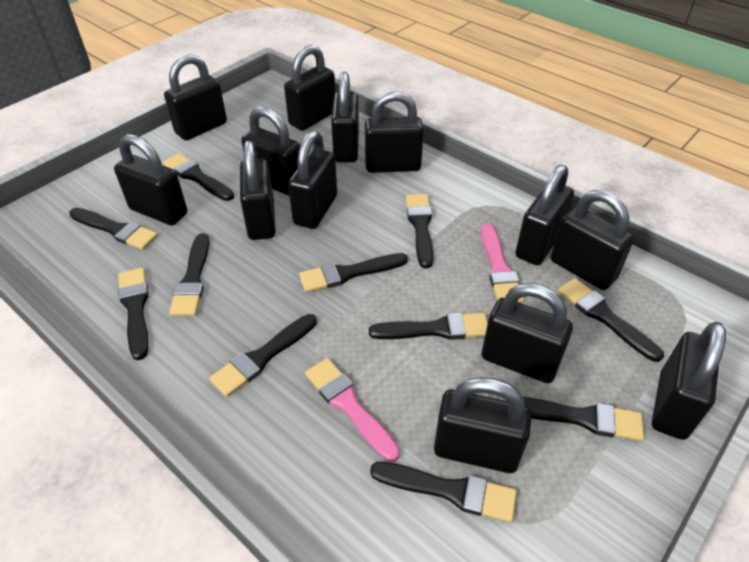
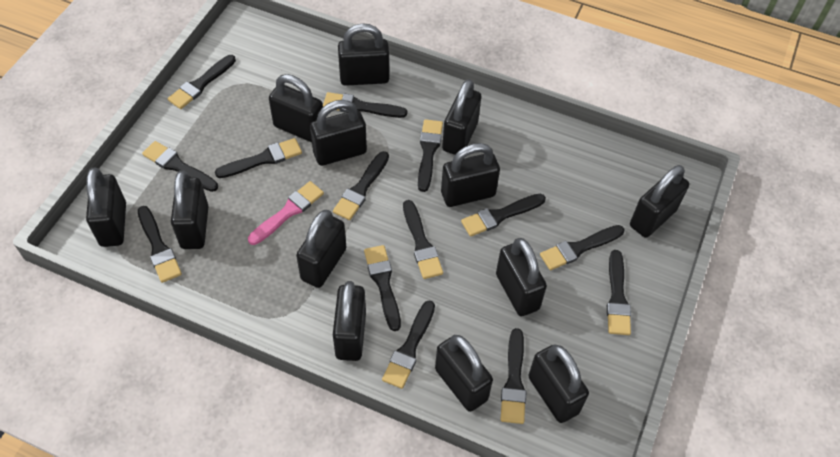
black brush: [69,208,158,250] [118,268,149,360] [163,153,234,201] [169,233,209,316] [209,314,317,397] [299,253,408,292] [369,312,488,340] [370,462,517,523] [406,194,433,268] [505,397,644,441] [558,278,664,362] = 11 -> [138,206,182,283] [142,141,218,192] [168,55,236,109] [215,138,302,178] [323,92,407,118] [333,151,389,220] [364,245,401,331] [382,300,435,389] [403,200,443,279] [418,119,443,192] [461,194,546,237] [501,328,526,424] [540,225,625,270] [607,250,631,335] = 14
pink brush: [305,358,400,462] [481,224,524,303] = 2 -> [248,181,324,245] = 1

